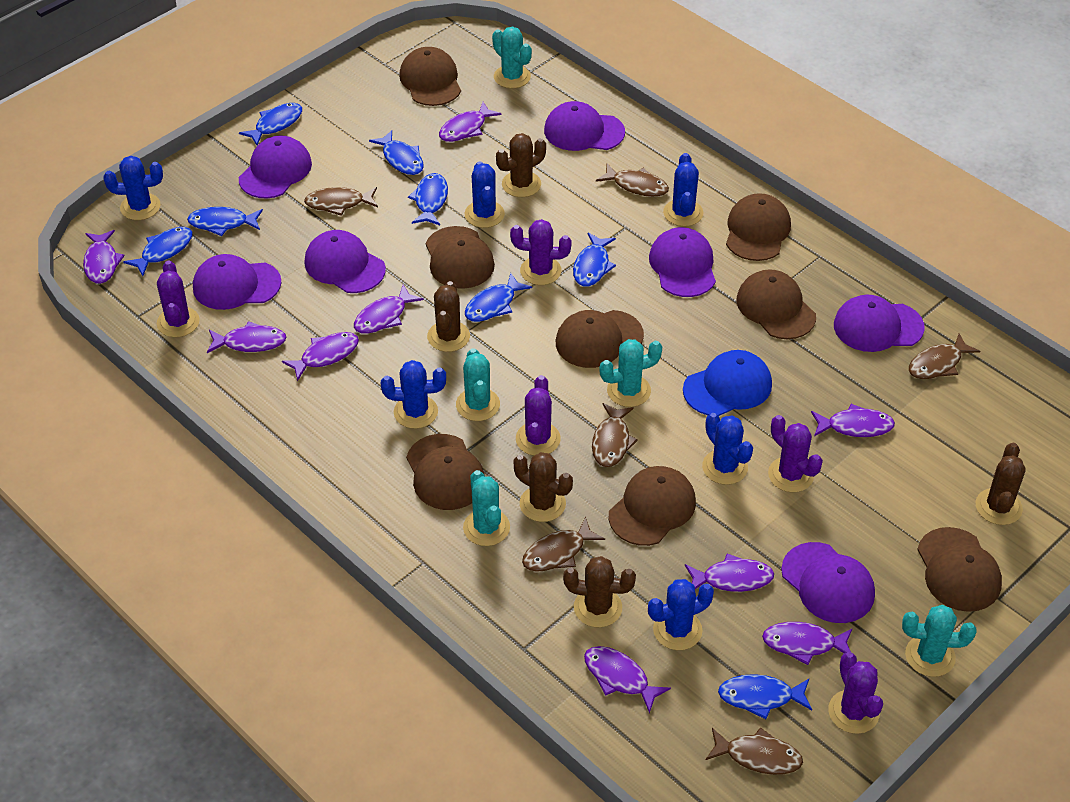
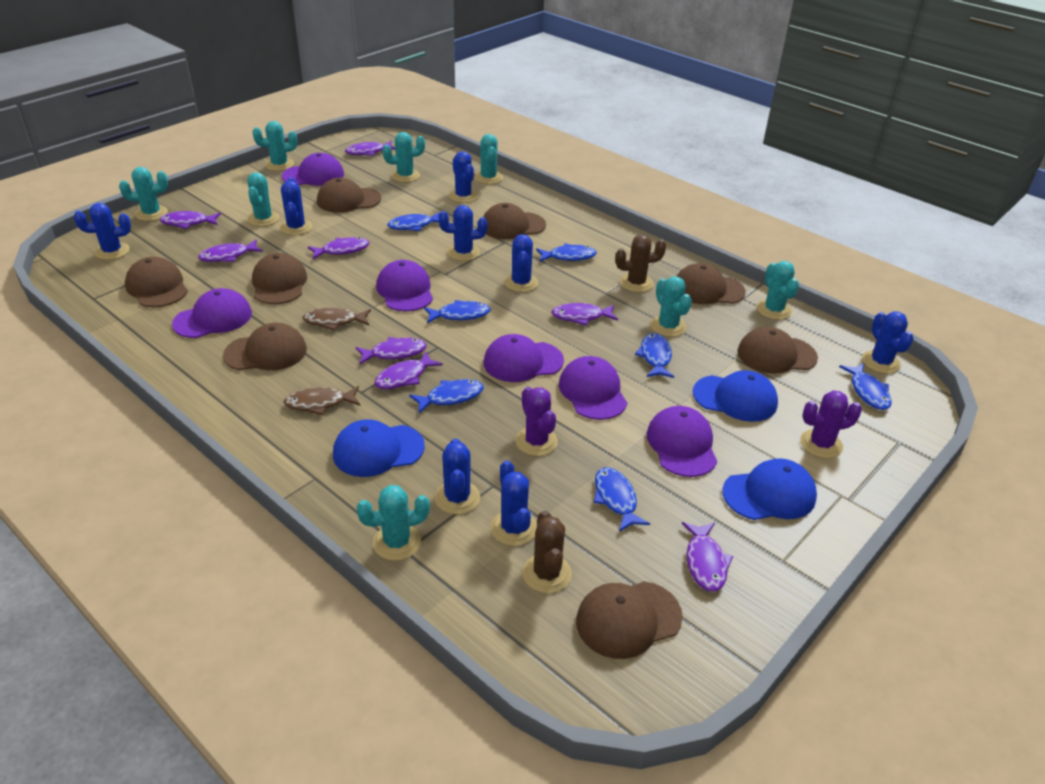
blue cactus: [103,156,163,220] [381,360,446,429] [465,161,505,228] [648,579,714,650] [663,153,704,227] [702,413,753,485] = 6 -> [74,203,131,260] [280,177,312,235] [435,438,480,515] [439,205,487,261] [449,151,478,203] [490,460,537,546] [504,234,538,292] [862,311,914,374] = 8
blue cap: [683,350,772,416] = 1 -> [333,419,425,477] [693,370,778,422] [723,458,817,520] = 3
blue fish: [124,227,192,276] [187,207,263,236] [239,103,302,146] [369,130,424,175] [408,173,448,225] [465,273,532,322] [573,233,616,286] [718,674,812,719] = 8 -> [387,212,440,231] [409,379,484,413] [424,300,491,323] [536,243,597,262] [594,467,650,532] [635,333,674,378] [839,363,891,410] = 7
brown cactus: [427,281,470,352] [496,133,546,197] [514,452,573,522] [563,556,636,627] [976,443,1026,525] = 5 -> [523,510,572,593] [615,235,666,292] = 2
brown fish: [304,187,378,216] [522,517,605,572] [592,403,638,467] [596,164,669,197] [706,727,803,775] [909,334,980,379] = 6 -> [284,386,360,415] [302,307,371,331] = 2
purple cactus: [157,261,200,337] [510,219,572,285] [516,375,561,456] [768,415,823,492] [828,652,883,734] = 5 -> [516,387,558,456] [800,390,862,459] = 2
purple cap: [193,254,282,310] [239,136,312,199] [304,230,386,293] [544,101,625,151] [649,227,716,297] [781,542,875,623] [834,295,925,352] = 7 -> [172,288,252,338] [282,153,344,186] [376,260,433,311] [484,334,564,382] [559,356,627,420] [646,406,717,477] = 6
purple fish: [83,230,125,284] [207,321,287,353] [282,332,359,381] [354,285,424,334] [439,102,502,142] [584,646,671,713] [685,553,774,592] [762,622,852,665] [811,404,895,437] = 9 -> [160,211,221,229] [198,239,263,262] [308,237,369,259] [345,141,395,156] [355,337,427,364] [375,351,443,389] [551,303,618,326] [682,522,733,592] = 8
turquoise cactus: [456,348,500,421] [463,470,510,546] [492,27,532,88] [599,339,662,407] [902,605,977,677] = 5 -> [119,167,168,221] [247,172,279,227] [253,121,297,171] [356,485,430,561] [382,132,425,182] [475,134,503,184] [650,277,692,337] [756,261,799,320] = 8

